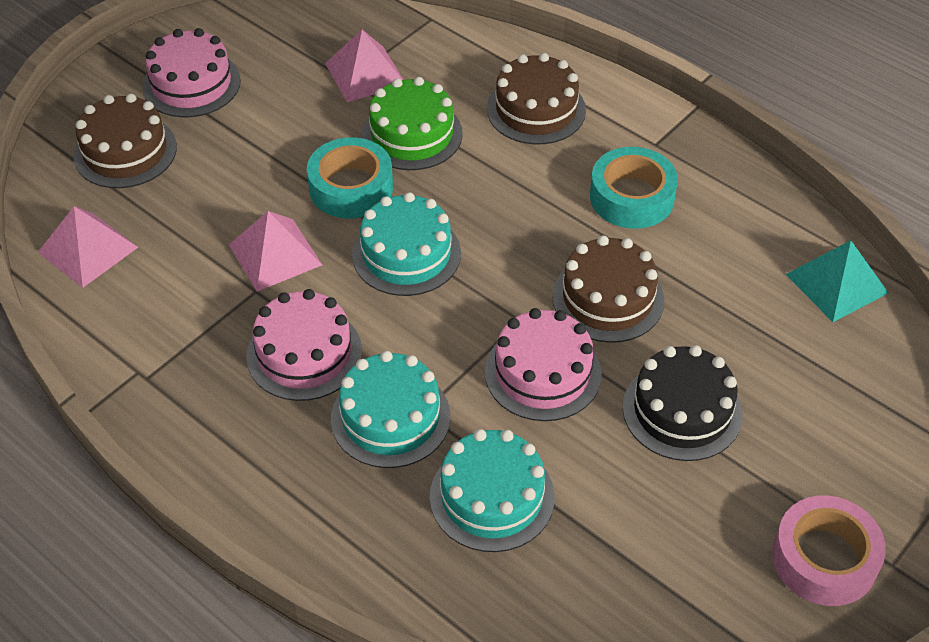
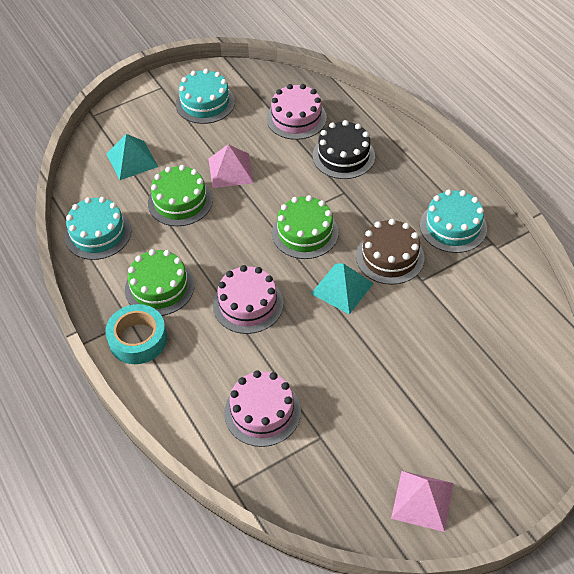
brown cake: [74,94,177,188] [487,53,586,145] [552,235,664,343] = 3 -> [356,219,425,285] = 1
green cake: [362,77,463,170] = 1 -> [125,249,194,316] [148,165,213,226] [272,195,339,259] = 3
pink pyramid: [38,206,138,288] [229,211,322,291] [325,30,403,102] = 3 -> [209,144,254,188] [391,471,454,532] = 2
pink tape: [772,496,886,606] = 1 -> none = 0
turquoise pyramid: [785,240,888,322] = 1 -> [106,134,158,180] [311,263,374,315] = 2
turquoise tape: [307,137,393,219] [590,147,678,229] = 2 -> [105,304,167,364] = 1

